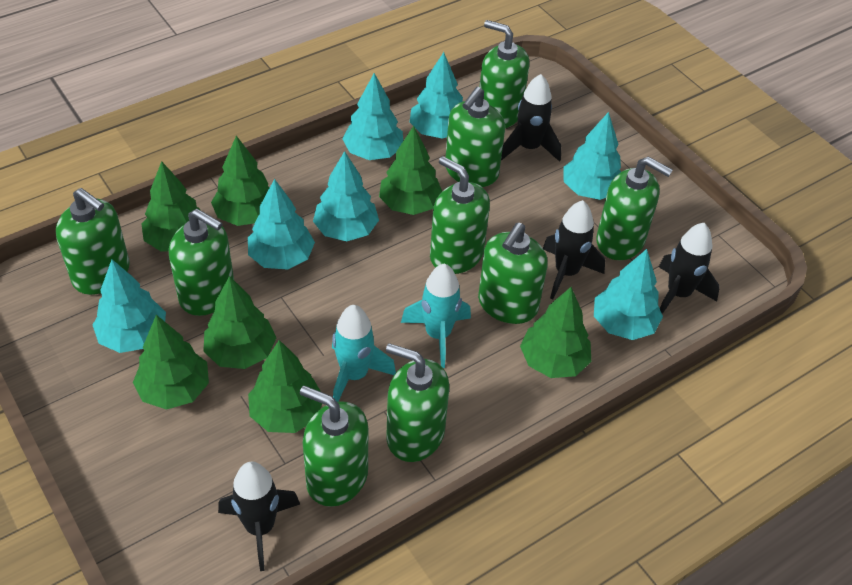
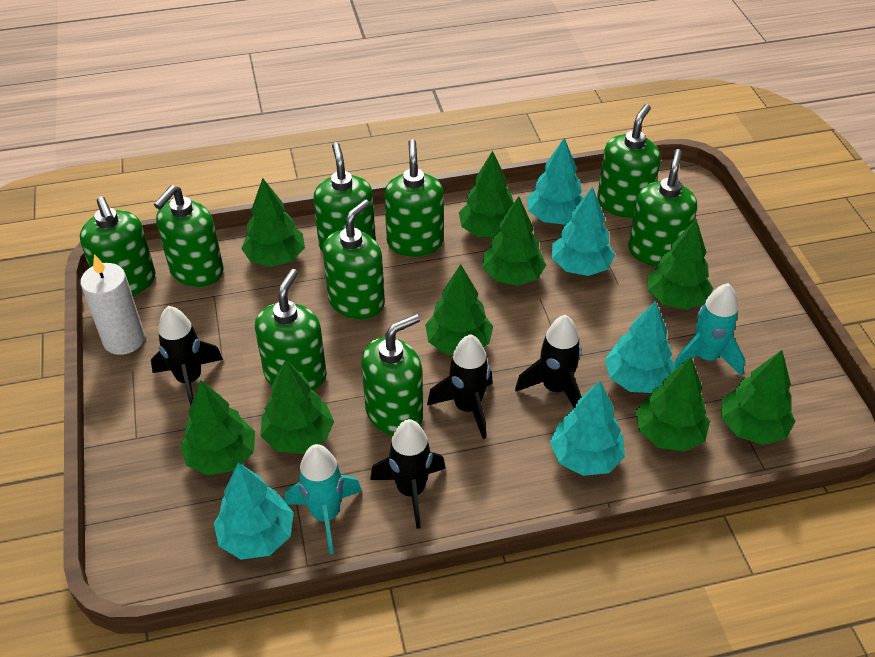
green tree: [133,315,209,410] [142,161,200,252] [203,276,276,369] [211,136,270,226] [248,340,322,433] [379,126,442,215] [520,287,591,378] = 7 -> [180,380,255,476] [241,178,305,267] [261,359,334,454] [425,264,493,355] [459,151,514,238] [482,196,546,286] [636,357,710,452] [648,219,713,310] [721,350,795,445] = 9
turquoise tree: [93,259,166,353] [248,179,315,270] [313,151,379,242] [343,73,403,160] [410,52,463,139] [563,112,621,200] [594,249,663,340] = 7 -> [214,462,294,560] [527,138,583,225] [550,381,625,476] [552,186,615,276] [605,300,675,393] = 5
white candle: none = 0 -> [80,254,145,355] = 1

